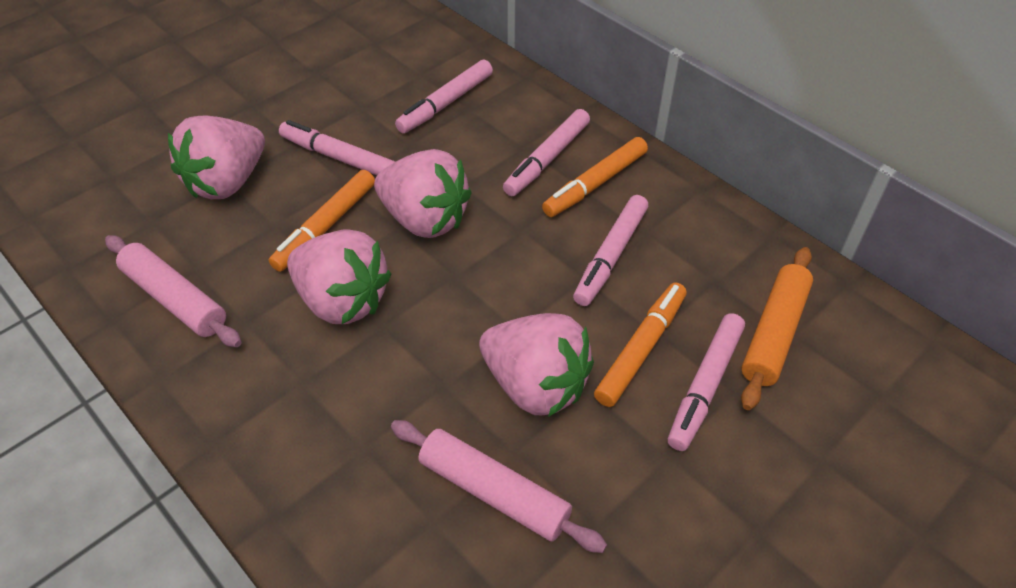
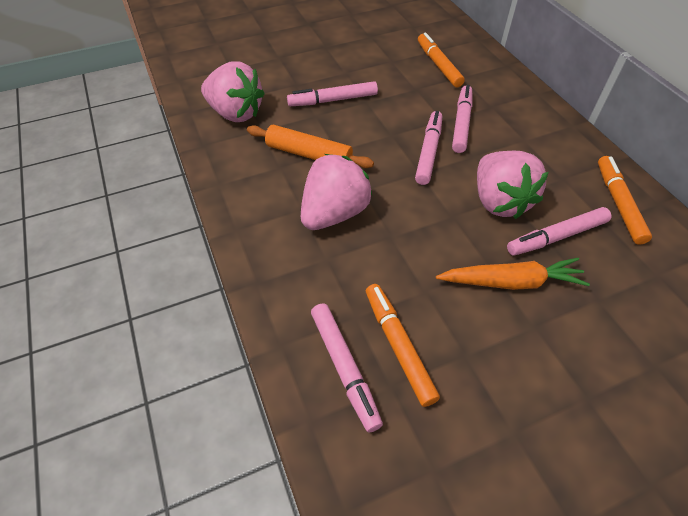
orange carrot: none = 0 -> [436,258,590,290] = 1
pink rolling pin: [105,235,242,347] [391,420,607,553] = 2 -> none = 0
pink strawberry: [168,115,265,199] [287,229,391,324] [374,149,471,238] [479,313,594,417] = 4 -> [201,62,265,122] [301,154,373,230] [477,151,549,219] = 3

